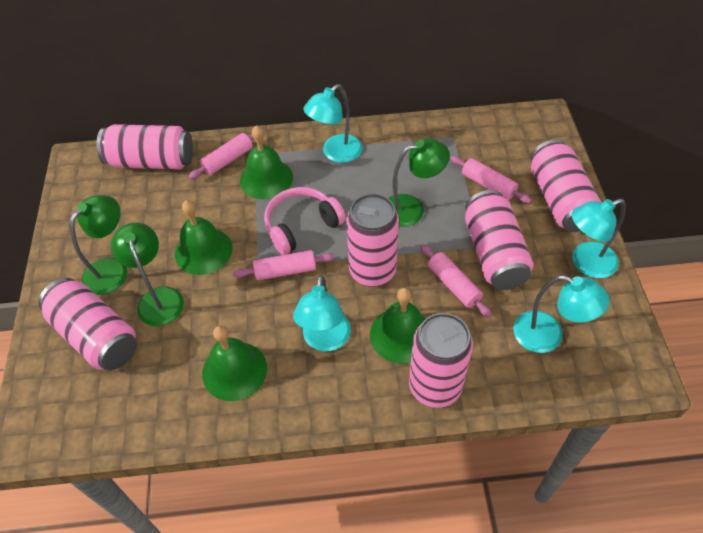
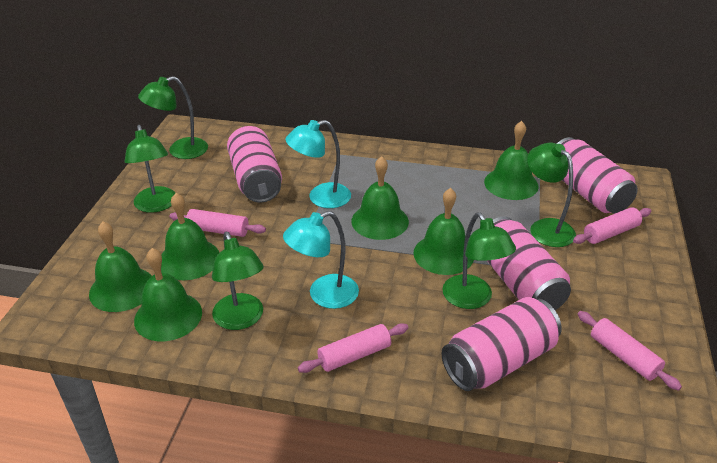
green bell: [175,200,232,275] [202,325,267,401] [240,125,293,199] [370,287,426,364] = 4 -> [89,222,152,312] [134,248,202,341] [161,193,219,280] [351,156,409,240] [414,188,474,275] [484,121,539,200] = 6
green lamp: [70,195,127,295] [111,222,184,326] [388,138,450,227] = 3 -> [125,125,175,213] [138,76,208,159] [212,232,264,330] [442,212,516,309] [527,143,576,247] = 5
pink can: [38,278,137,371] [97,124,193,170] [346,193,399,287] [409,313,473,408] [465,190,533,290] [530,139,601,232] = 6 -> [227,126,282,203] [442,297,562,391] [486,217,571,310] [557,137,638,214] = 4
pink headphones: [264,187,346,255] = 1 -> none = 0
turquoise lamp: [293,275,351,351] [303,84,363,163] [513,275,610,353] [571,199,626,278] = 4 -> [283,211,359,309] [286,120,351,208] = 2

